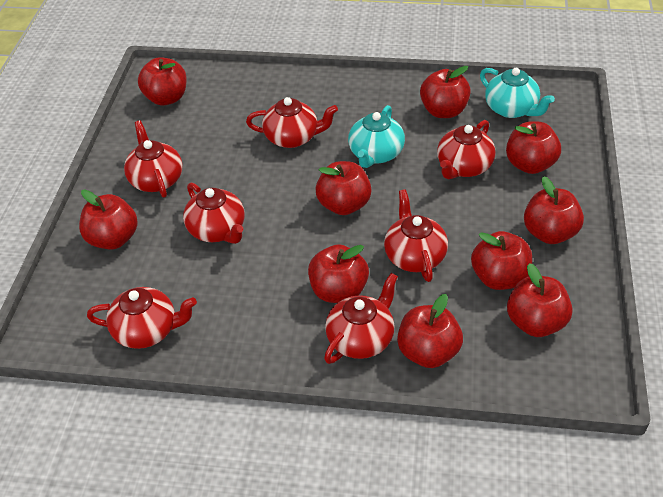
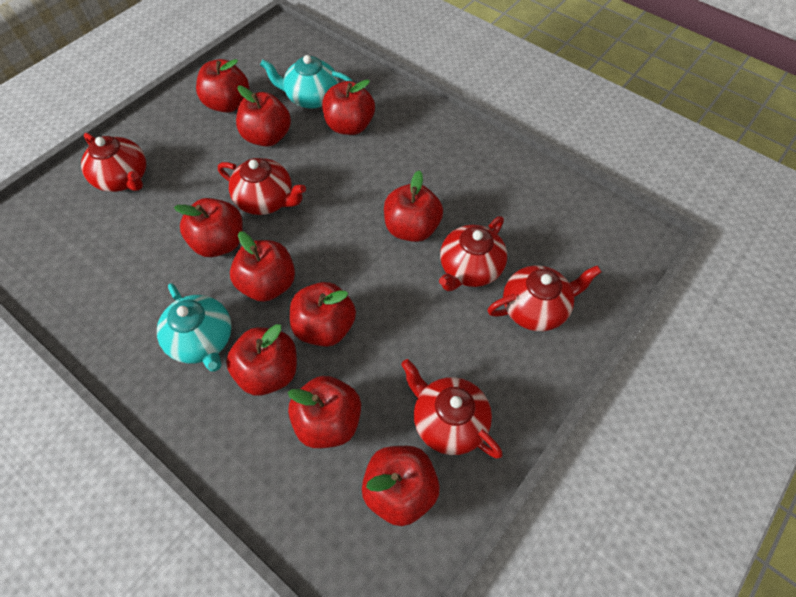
red teapot: [87,287,197,349] [124,120,183,198] [183,183,245,244] [246,97,338,148] [324,273,398,364] [384,189,448,282] [437,120,496,179] = 7 -> [81,133,146,192] [218,158,306,215] [401,359,502,458] [439,216,507,291] [487,265,601,331] = 5

